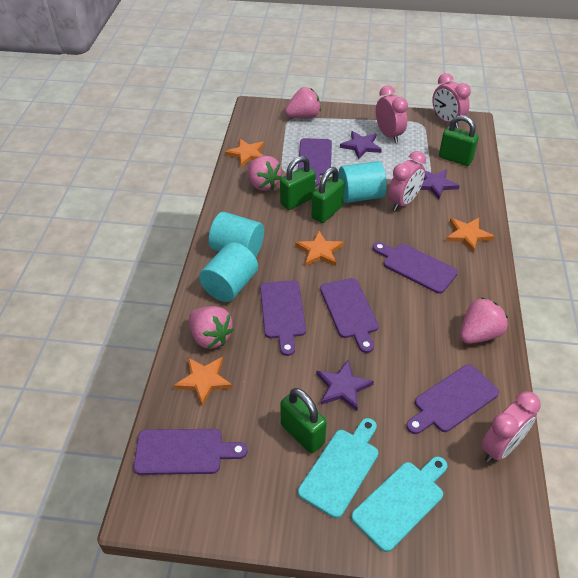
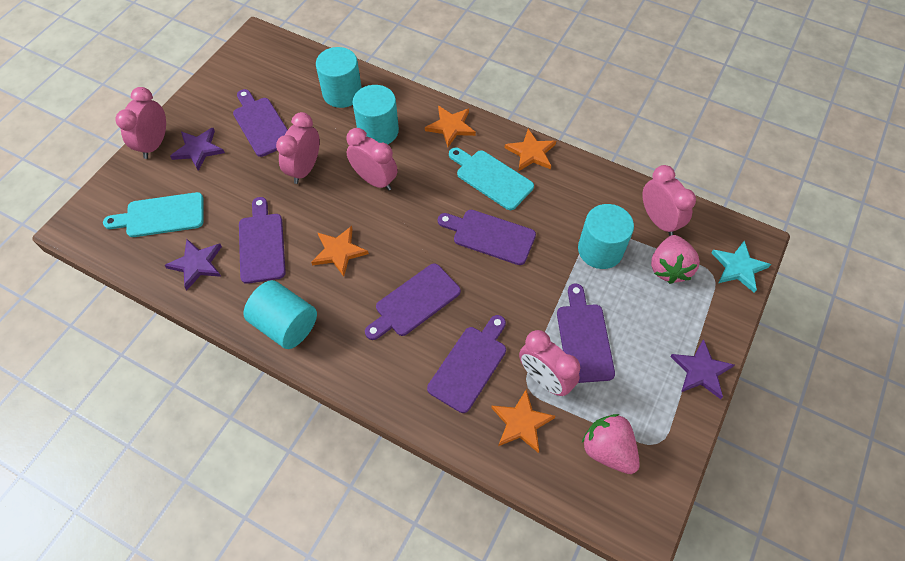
green padlock: [280,156,316,210] [280,388,327,453] [311,167,345,223] [439,115,479,166] = 4 -> none = 0
pink clock: [376,86,408,143] [388,151,426,211] [432,73,471,128] [481,391,541,463] = 4 -> [116,87,166,159] [276,112,320,184] [346,128,398,191] [519,330,580,396] [642,165,696,236] = 5
pink strawberry: [189,306,234,349] [248,156,282,191] [285,87,321,118] [460,297,508,344] = 4 -> [582,414,640,474] [651,235,700,284] = 2
turquoise cylinder: [199,242,258,302] [209,212,264,258] [338,161,387,203] = 3 -> [243,280,317,349] [316,47,362,108] [352,85,399,144] [578,204,634,269] = 4
turquoise star: none = 0 -> [711,241,771,293] = 1

